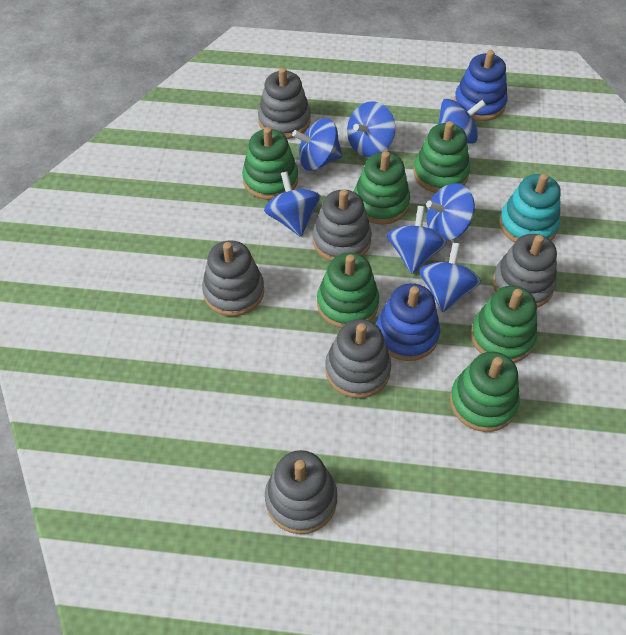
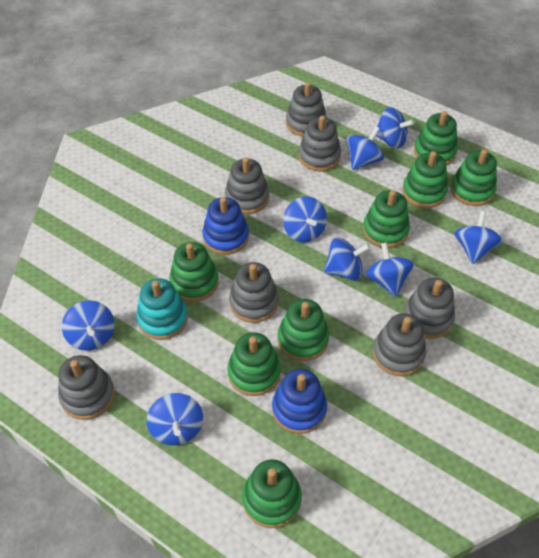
blue spinning top: [264,171,320,237] [292,118,343,171] [347,101,395,157] [387,206,447,274] [419,242,481,312] [426,183,475,241] [438,98,486,144] = 7 -> [62,301,115,351] [147,393,203,445] [283,196,327,243] [324,238,370,281] [347,126,384,170] [366,242,414,297] [376,107,415,149] [455,211,503,264] = 8
green stacking toy: [242,127,298,200] [317,253,379,328] [354,151,410,225] [413,121,470,193] [450,352,520,432] [471,286,537,363] = 6 -> [169,242,219,302] [227,332,281,396] [242,459,302,528] [278,299,329,361] [363,190,410,248] [402,151,448,208] [414,111,458,165] [450,149,497,206] = 8
grey stacking toy: [202,240,264,316] [258,68,311,139] [265,450,338,534] [313,189,372,261] [325,319,391,398] [493,234,557,308] = 6 -> [58,355,115,420] [225,157,269,214] [229,262,279,323] [286,82,327,137] [298,116,341,171] [373,313,426,376] [403,278,455,339] = 7

